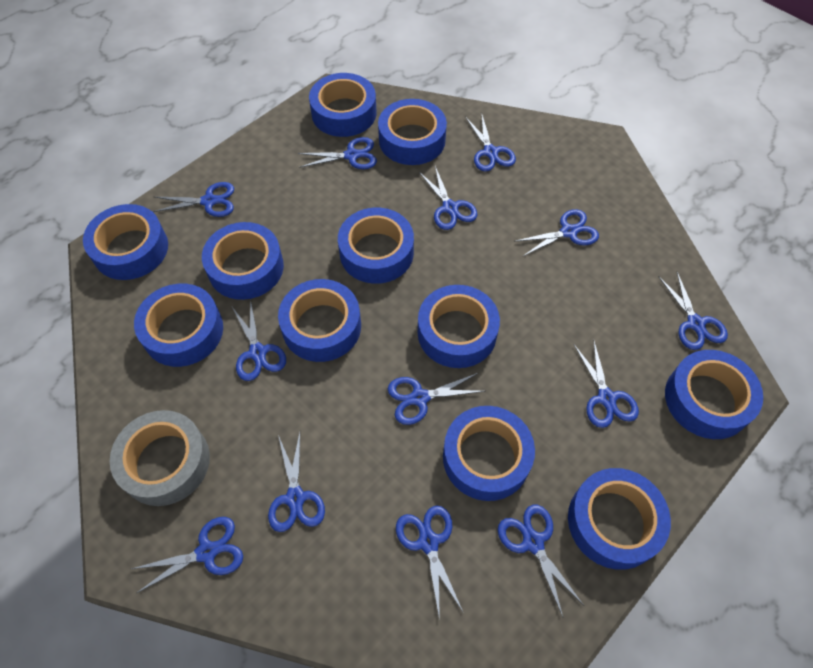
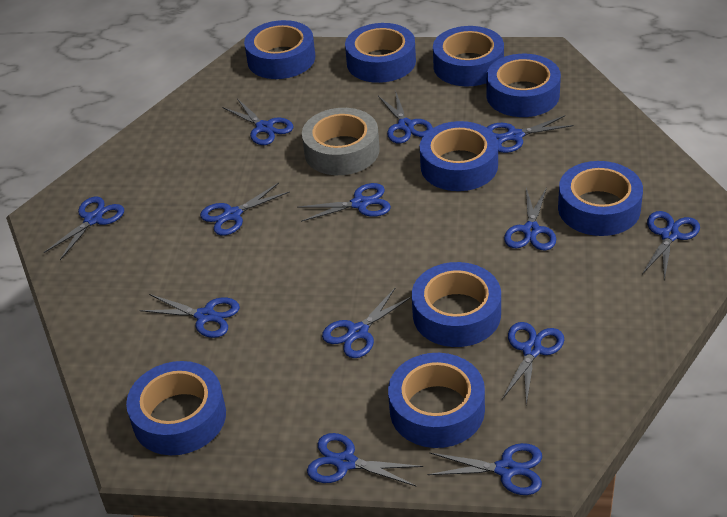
blue tape: [83,204,168,280] [134,284,223,367] [202,222,284,300] [278,279,361,362] [309,73,376,137] [338,208,414,284] [378,99,447,165] [418,285,500,368] [443,406,535,501] [568,468,671,570] [665,350,763,439] = 11 -> [126,361,226,455] [244,20,315,79] [345,23,416,83] [388,353,485,448] [412,262,501,347] [420,121,498,191] [433,26,504,86] [487,54,561,117] [558,161,643,236] = 9

